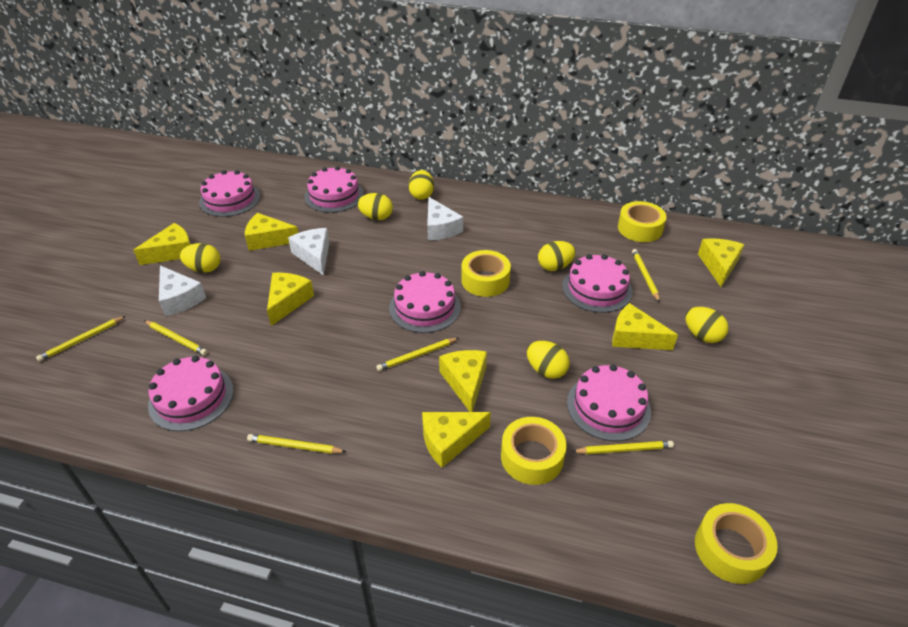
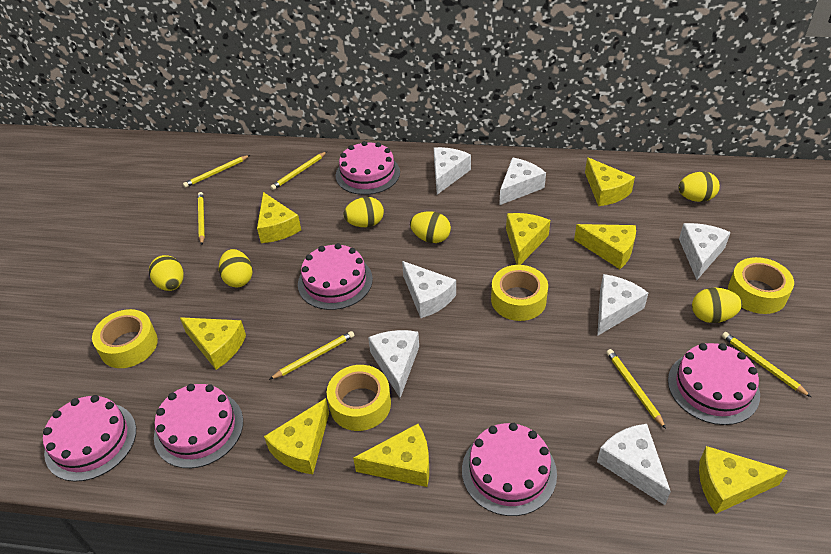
white cheese: [159,266,206,316] [288,228,329,276] [427,197,463,241] = 3 -> [368,330,419,398] [402,261,456,318] [434,147,471,195] [499,158,546,205] [597,274,648,336] [597,424,671,505] [679,223,731,280] = 7
yellow cheese: [133,223,191,265] [245,213,298,251] [267,273,314,326] [422,412,491,468] [439,350,487,412] [612,303,678,350] [698,238,745,287] = 7 -> [180,317,246,370] [257,192,301,243] [264,398,329,474] [353,424,429,487] [506,213,550,265] [574,224,636,269] [585,157,635,206] [699,446,788,514] = 8

